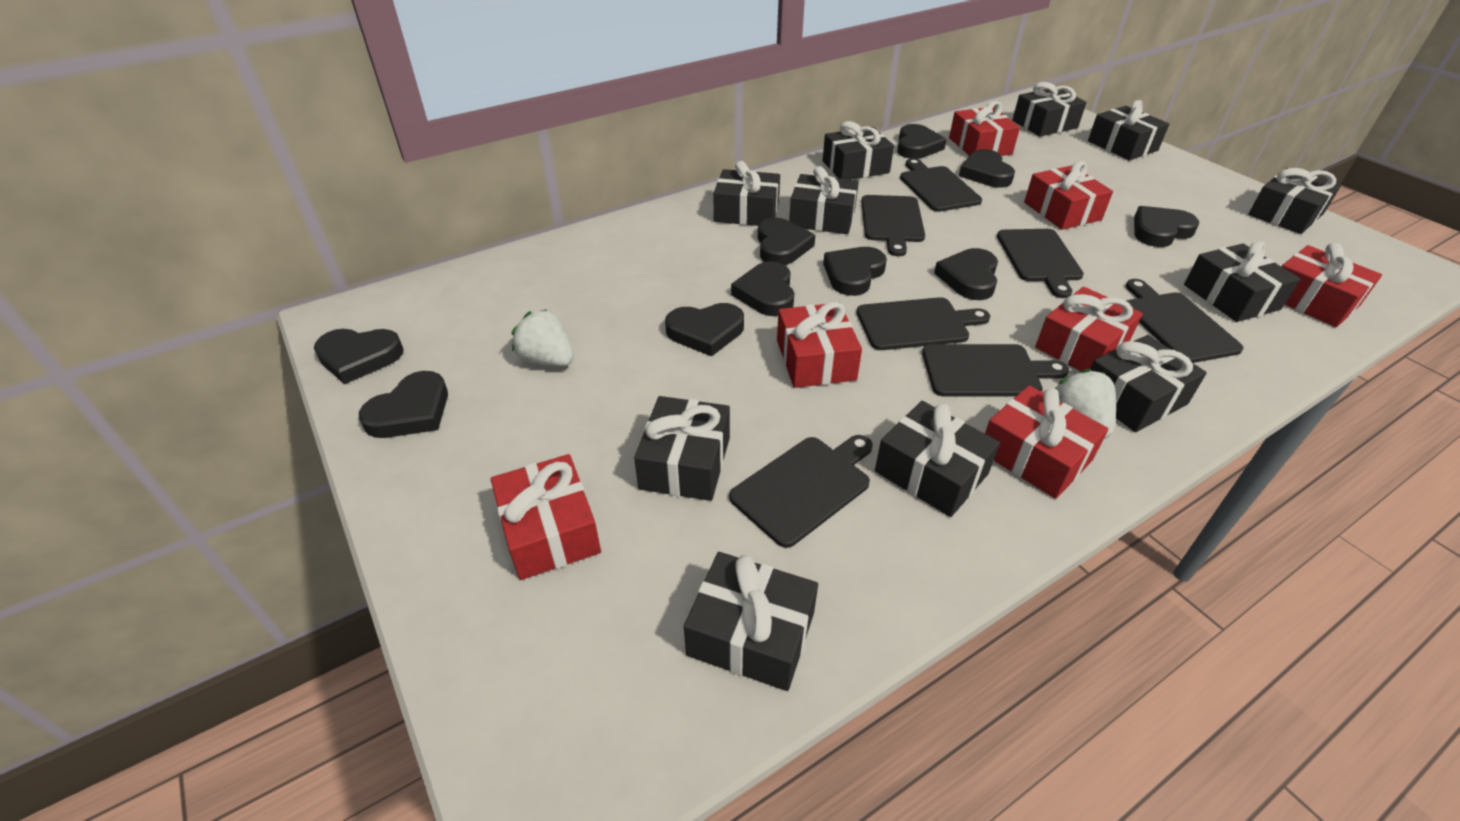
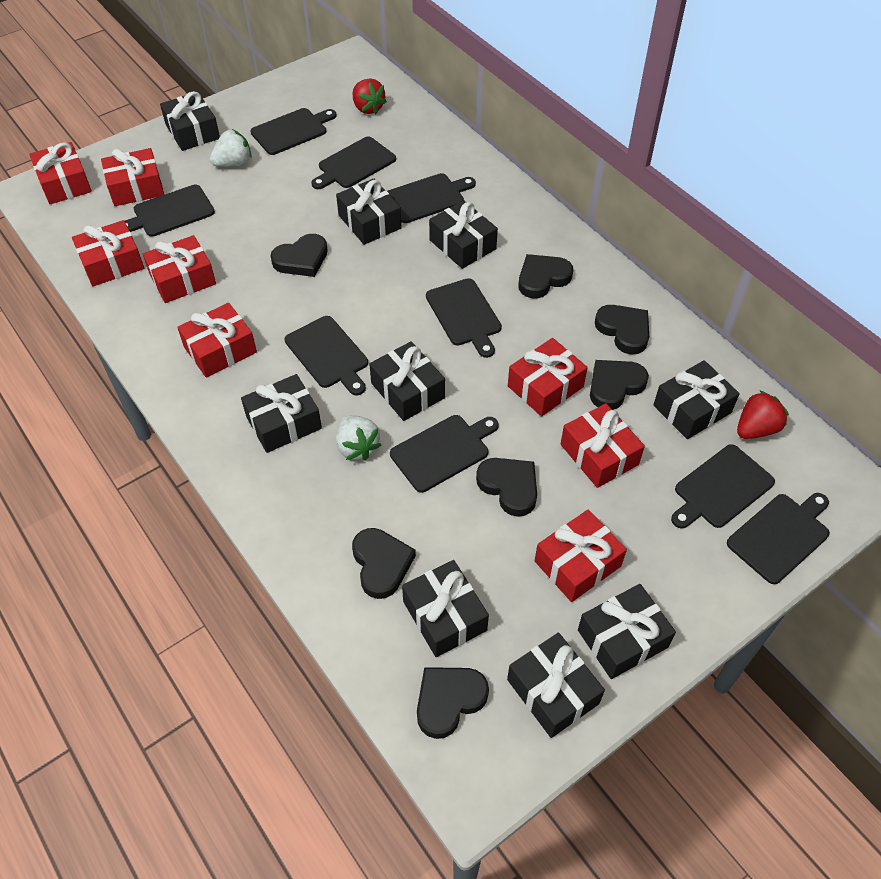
black cutting board: [729,435,873,548] [857,297,990,350] [861,195,925,256] [900,158,982,212] [922,344,1069,397] [997,229,1084,298] [1126,279,1244,363] = 7 -> [125,185,215,237] [251,108,337,155] [285,316,368,395] [311,137,396,189] [387,173,476,223] [390,415,499,492] [426,278,502,358] [671,444,775,528] [727,493,830,584] = 9
black gift: [634,396,730,501] [684,552,818,691] [713,161,780,226] [789,166,859,234] [822,121,894,180] [875,401,1000,517] [1012,82,1086,137] [1088,100,1169,160] [1090,335,1207,432] [1184,241,1300,322] [1248,168,1341,234] = 11 -> [160,91,220,151] [241,374,322,453] [336,179,402,245] [369,341,445,421] [402,560,489,657] [429,200,498,269] [507,632,605,738] [578,584,676,679] [653,360,740,439] = 9
black heart: [314,329,404,384] [359,371,448,438] [665,303,744,356] [731,261,794,316] [758,218,815,265] [823,247,887,296] [897,124,947,159] [934,248,998,300] [959,149,1015,188] [1134,206,1199,247] = 10 -> [271,234,328,277] [352,528,416,599] [417,667,489,739] [476,458,537,517] [518,254,573,298] [590,360,649,410] [595,305,649,355] = 7
red gift: [491,454,601,580] [777,302,862,388] [949,101,1020,156] [985,385,1108,499] [1024,161,1113,230] [1035,287,1143,371] [1281,243,1382,327] = 7 -> [29,142,92,204] [72,220,144,286] [101,148,165,206] [143,235,216,303] [177,303,257,377] [508,338,588,416] [535,510,627,602] [561,403,645,488] = 8
red strawberry: none = 0 -> [353,78,387,114] [737,390,789,439] = 2

